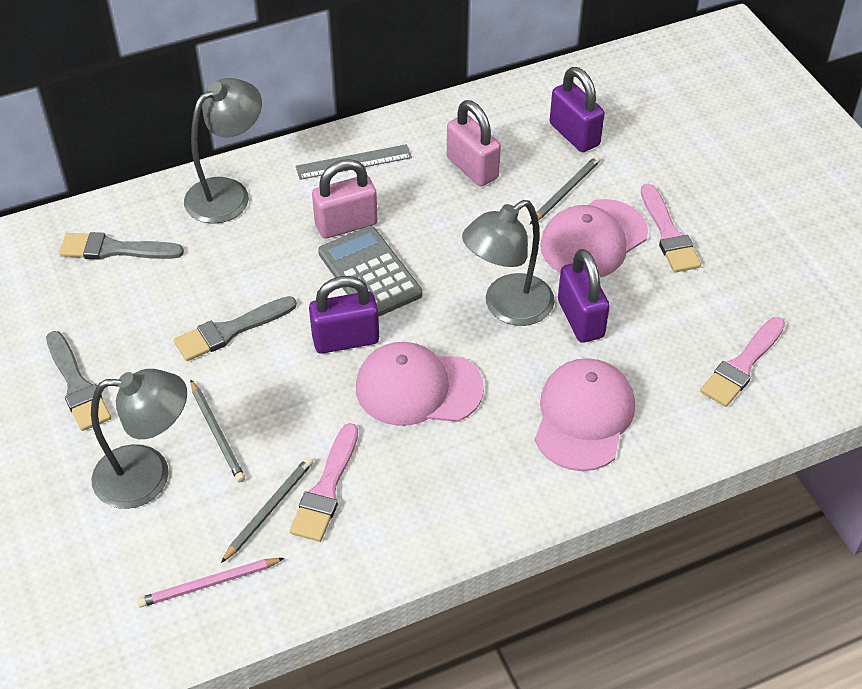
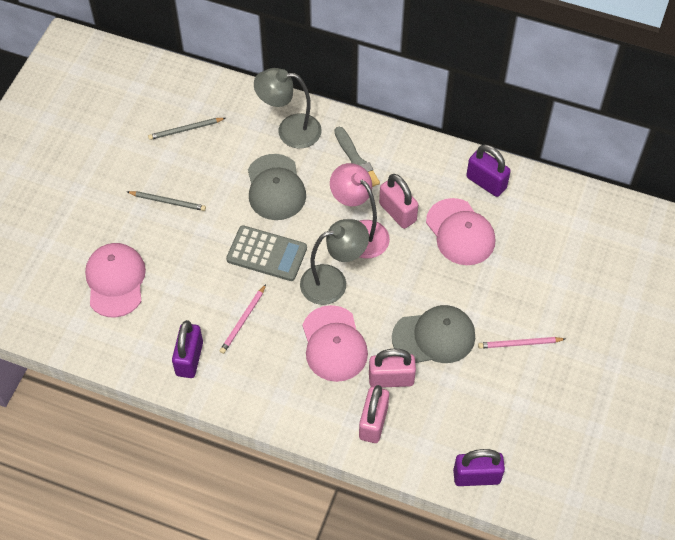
grey brush: [46,331,111,431] [59,232,184,260] [174,296,297,361] = 3 -> [334,127,380,187] = 1
grey cap: none = 0 -> [248,154,306,220] [392,305,475,363] = 2
grey lamp: [91,369,187,509] [184,78,262,224] [462,200,555,326] = 3 -> [254,68,322,148] [300,219,369,305] = 2
grey pencil: [190,380,245,482] [221,457,313,563] [530,156,601,224] = 3 -> [127,191,206,211] [148,118,226,140] = 2
grey ruler: [296,144,412,180] = 1 -> none = 0
pink brush: [290,423,358,542] [641,184,701,272] [700,317,785,407] = 3 -> none = 0
pink lamp: none = 0 -> [330,163,390,259] = 1
pink padlock: [312,159,378,239] [447,100,501,186] = 2 -> [359,385,389,443] [369,348,416,388] [379,174,419,229] = 3
pink pencil: [137,558,284,607] = 1 -> [220,284,266,354] [478,337,565,349] = 2

